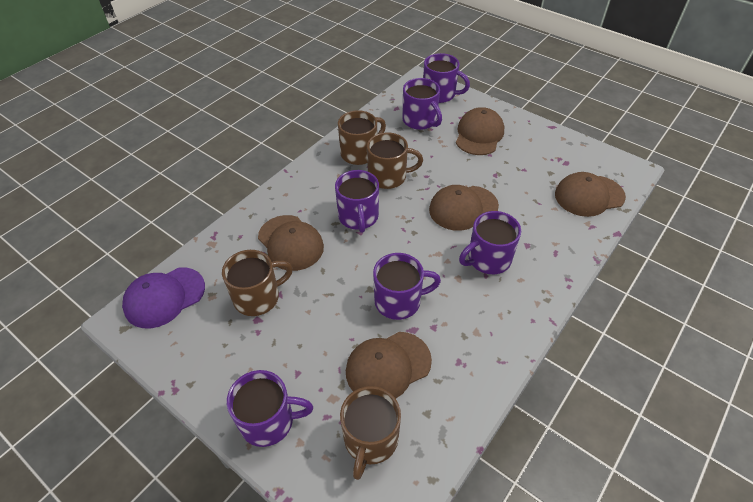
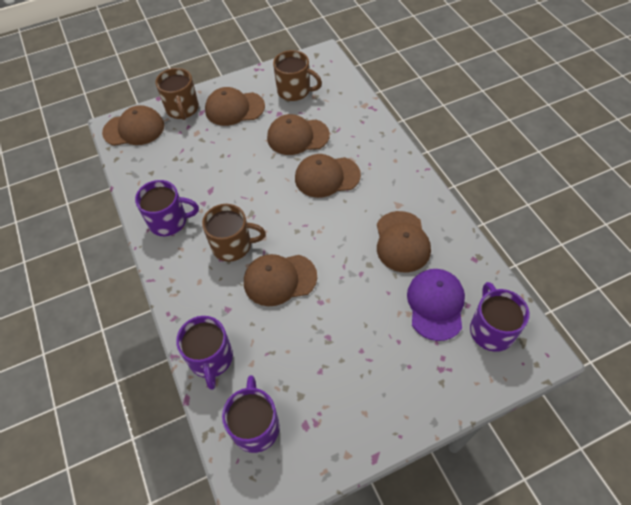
brown cap: [258,215,324,271] [346,332,432,399] [429,185,499,231] [456,107,504,155] [555,172,626,217] = 5 -> [102,105,164,146] [205,87,265,126] [244,254,317,306] [267,114,330,155] [295,154,361,198] [377,211,431,272] = 6
brown mug: [222,250,293,316] [338,110,386,165] [340,386,401,480] [367,132,423,189] = 4 -> [155,68,199,120] [202,204,266,262] [273,50,322,101] = 3
purple mug: [227,370,313,447] [335,170,379,233] [373,253,441,320] [402,78,442,130] [423,53,470,103] [459,211,521,274] = 6 -> [135,180,199,236] [176,316,233,390] [222,375,280,453] [470,282,529,352] = 4

